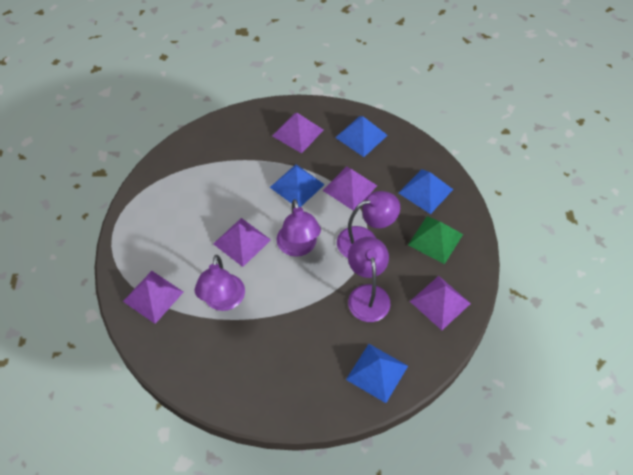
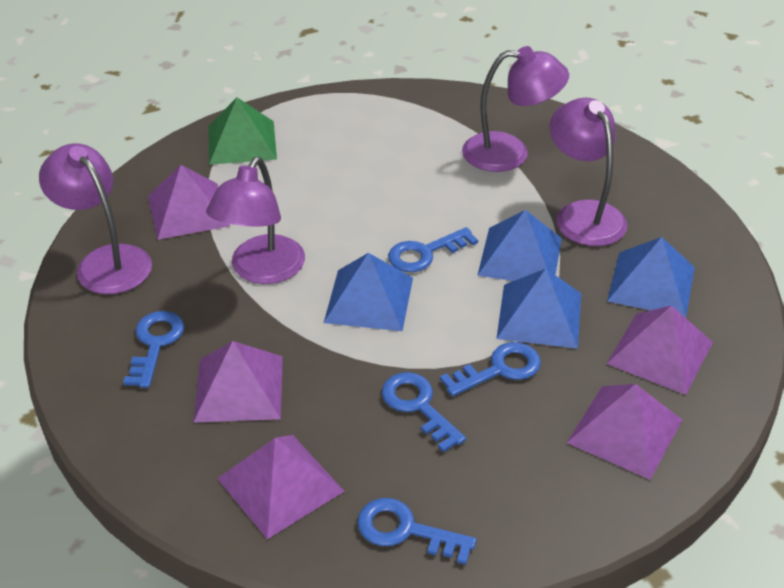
blue key: none = 0 -> [123,311,185,388] [357,498,477,565] [382,372,466,453] [388,227,478,272] [440,342,541,397] = 5

